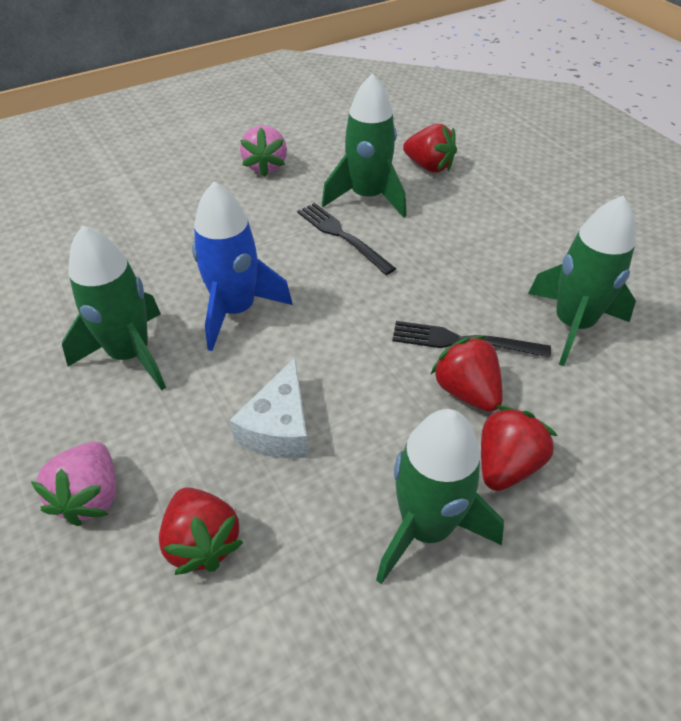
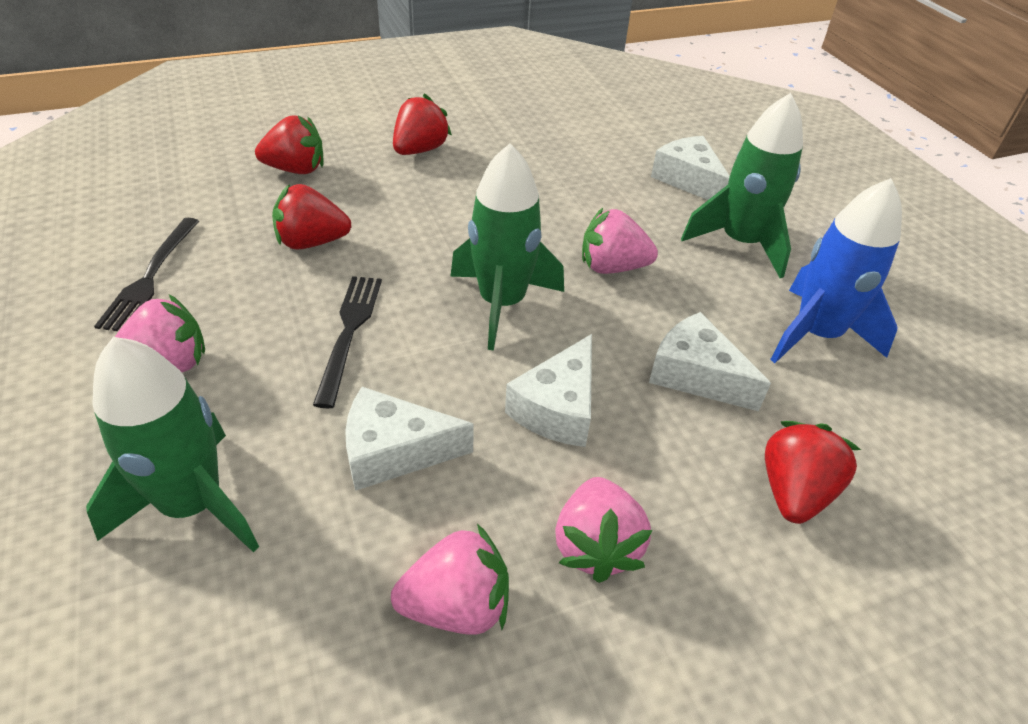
green rocket: [62,225,166,391] [322,73,406,218] [376,409,504,584] [528,196,636,366] = 4 -> [86,337,259,552] [450,144,564,351] [681,93,803,278] = 3
pink strawberry: [31,441,116,526] [240,125,287,177] = 2 -> [115,294,205,372] [391,524,509,635] [555,477,652,583] [582,208,658,274] = 4
white cheese: [230,358,308,459] = 1 -> [345,387,474,491] [505,334,592,447] [649,312,771,411] [651,136,730,200] = 4

